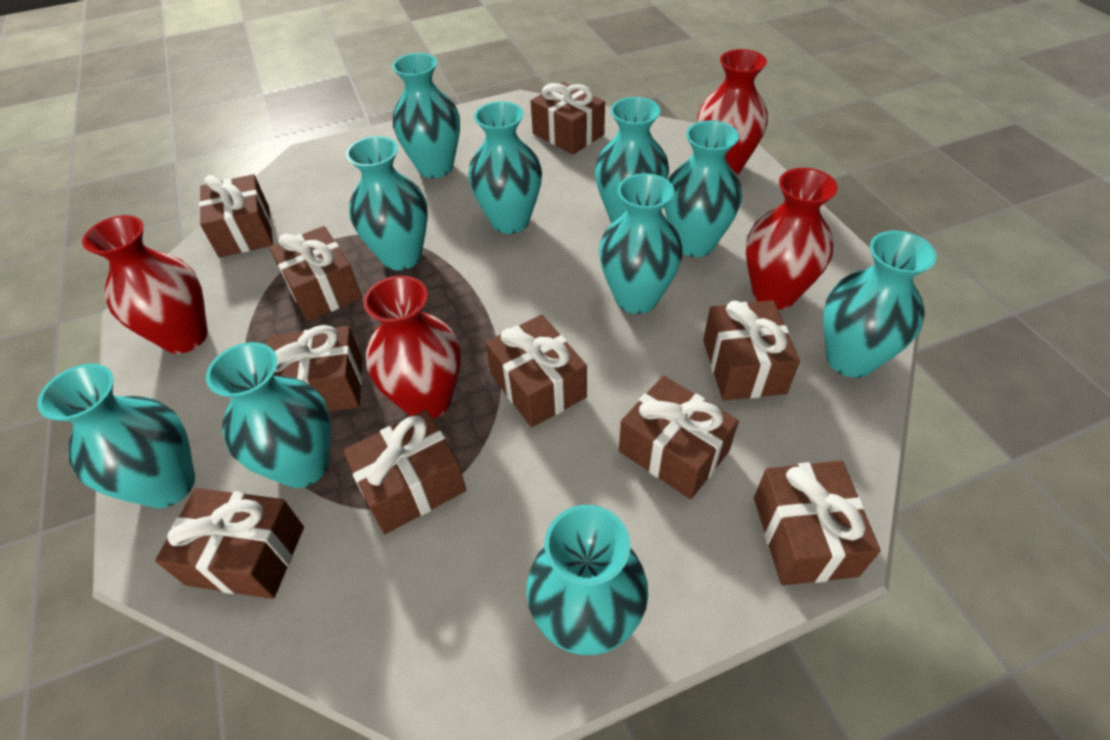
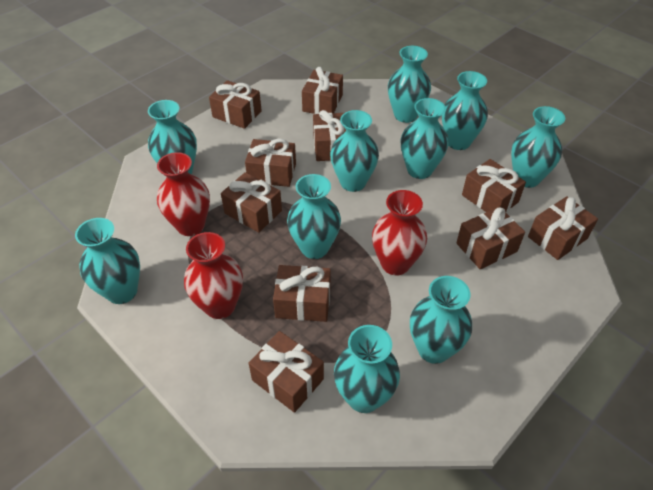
red vase: [82,215,208,354] [363,276,461,419] [697,49,768,175] [746,168,838,310] = 4 -> [157,152,210,236] [184,232,243,319] [372,190,427,276] = 3

